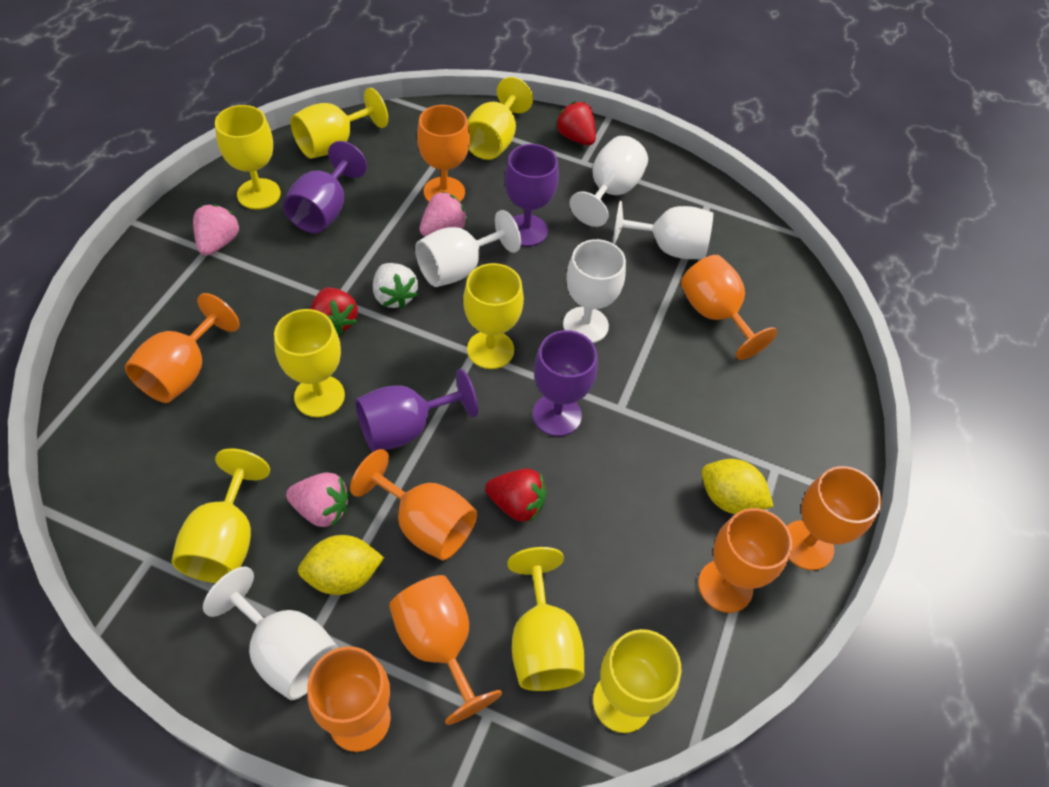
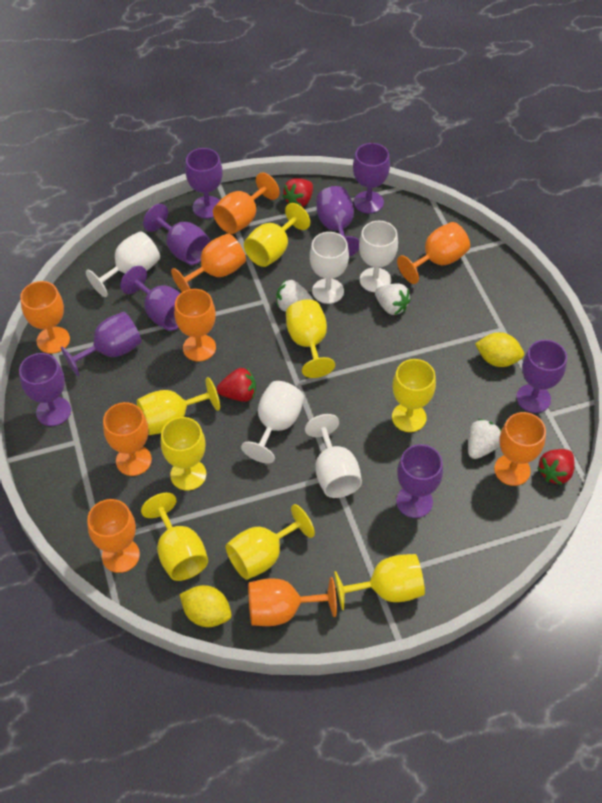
orange goblet: [125,293,240,403] [307,646,391,752] [350,449,477,561] [389,575,502,725] [417,105,470,202] [681,255,777,360] [698,508,792,613] [787,466,881,570] = 8 -> [20,281,70,354] [87,499,140,573] [103,402,152,476] [171,233,246,292] [174,289,216,361] [213,173,280,234] [248,577,337,626] [397,222,470,284] [494,412,546,486] = 9
pink strawberry: [193,204,240,256] [286,472,349,527] [419,191,468,237] = 3 -> none = 0
purple goblet: [283,141,367,233] [355,369,478,452] [505,144,559,246] [533,330,598,436] = 4 -> [19,353,71,426] [61,312,142,377] [120,266,181,331] [143,204,211,265] [185,148,223,219] [316,186,359,256] [353,143,390,213] [396,444,443,518] [517,340,567,413] = 9
white strawberry: [373,263,418,309] = 1 -> [276,280,313,312] [375,283,411,315] [468,419,501,459] = 3

